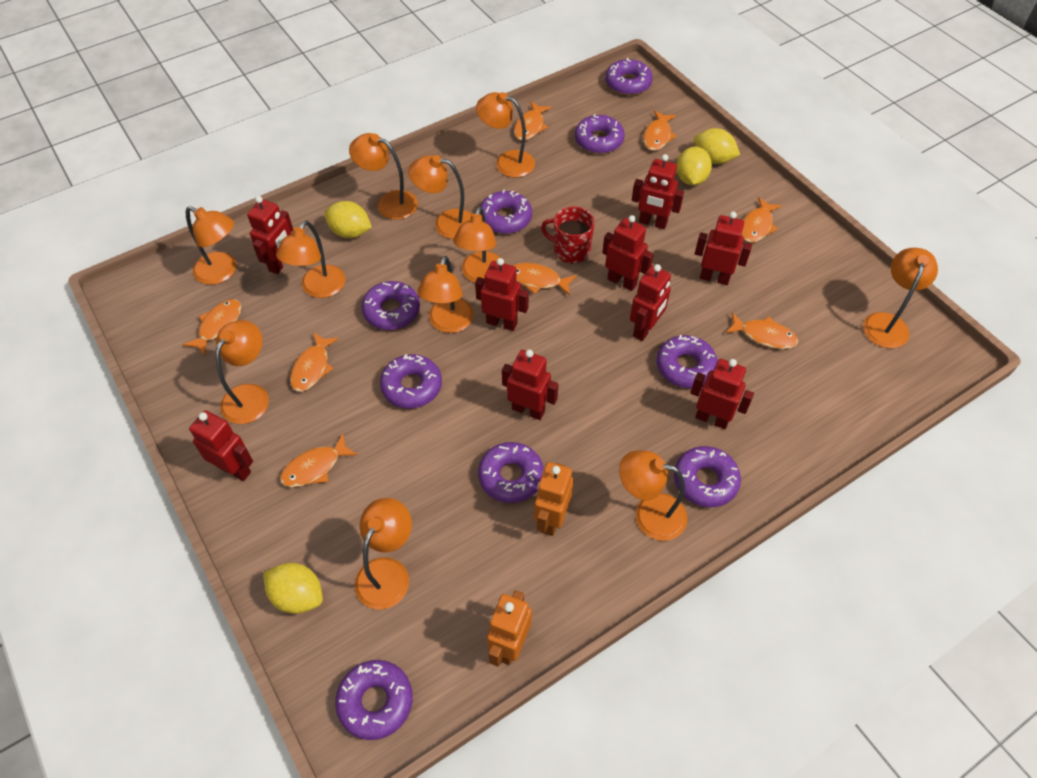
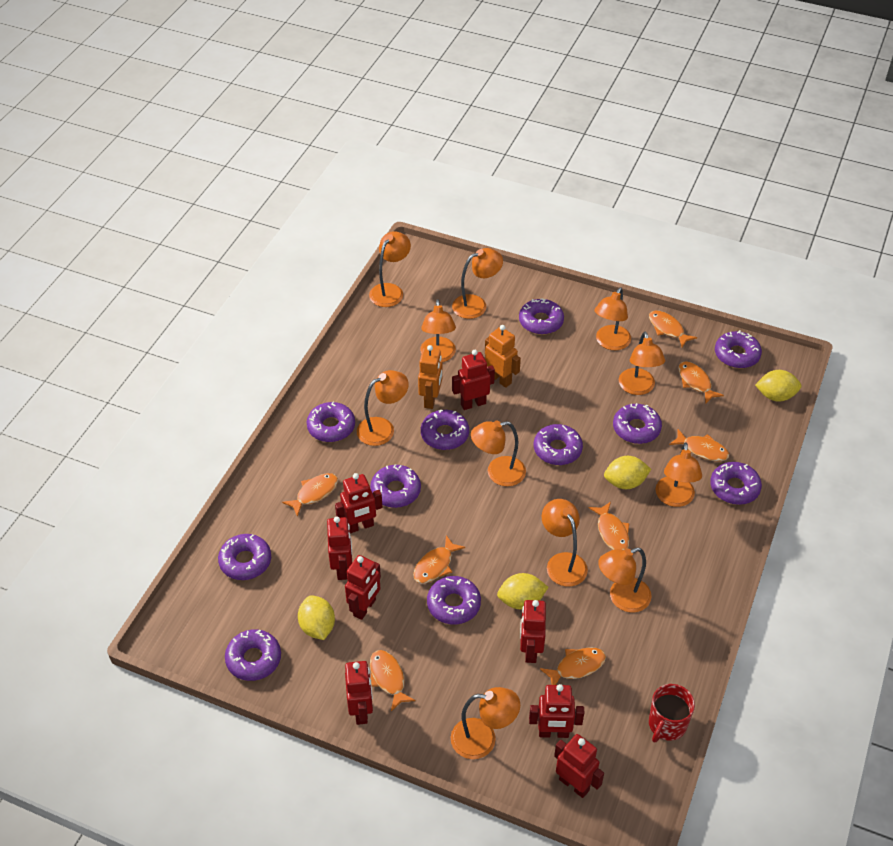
purple donut: [335,660,413,740] [362,281,420,330] [380,354,442,409] [478,442,544,503] [480,189,532,234] [575,114,625,154] [605,58,653,95] [656,335,718,388] [674,446,741,507] = 9 -> [218,534,271,580] [225,629,281,681] [307,401,355,442] [370,464,421,508] [421,410,469,450] [427,576,481,625] [519,298,564,335] [534,424,583,465] [613,403,662,444] [710,462,762,505] [715,331,762,368] = 11
red robot: [189,410,253,481] [247,196,293,274] [475,258,529,331] [502,350,559,420] [602,215,654,291] [630,264,671,341] [632,154,684,229] [690,359,754,429] [695,211,752,285] = 9 -> [327,516,352,580] [335,473,382,533] [345,555,381,620] [345,661,373,725] [452,350,495,410] [520,600,546,663] [529,684,584,738] [554,734,604,798] = 8

